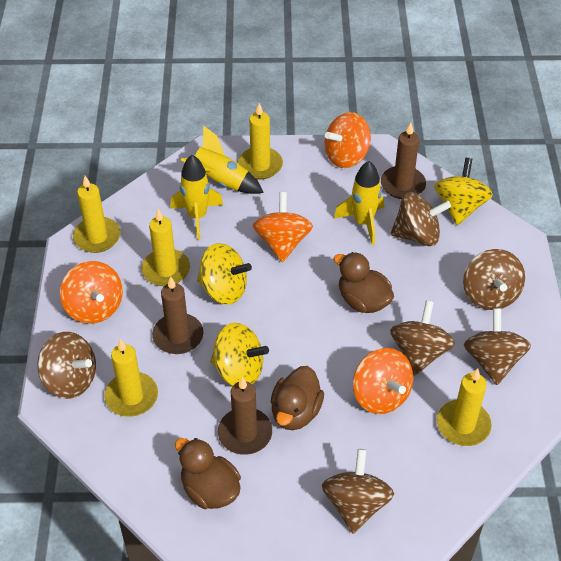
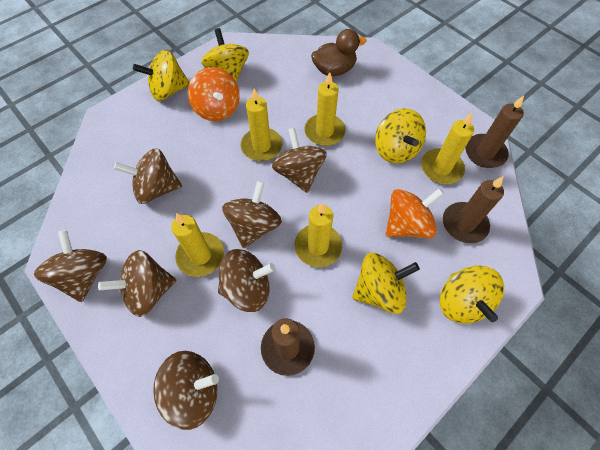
brown duck: [175,438,241,509] [271,366,324,430] [333,252,394,313] = 3 -> [311,29,367,76] = 1
brown spinning top: [37,332,96,399] [322,449,394,534] [390,301,455,376] [391,192,451,246] [463,249,525,310] [464,309,531,385] = 6 -> [34,230,107,302] [98,250,176,317] [114,148,182,204] [153,351,219,430] [218,249,276,312] [222,181,282,248] [272,128,327,193] = 7
orange spinning top: [60,261,123,324] [253,192,313,262] [325,112,371,168] [353,348,413,414] = 4 -> [188,67,240,121] [386,188,444,238] = 2
yellow rocket: [170,155,223,240] [181,125,264,194] [334,161,384,245] = 3 -> none = 0
yellow spinning top: [197,243,252,305] [210,323,269,386] [434,158,493,225] = 3 -> [133,50,190,101] [201,28,249,82] [352,253,420,314] [375,108,426,164] [440,266,504,324] = 5

